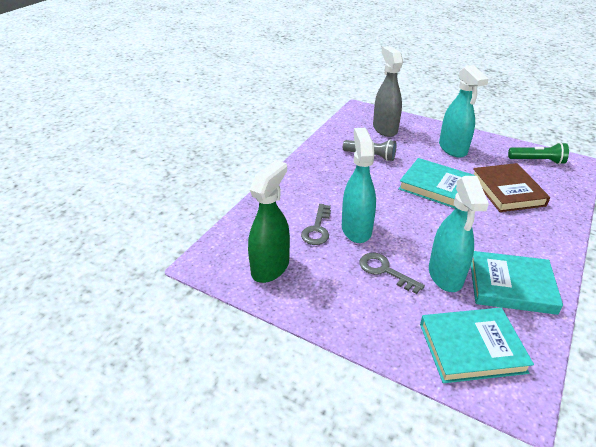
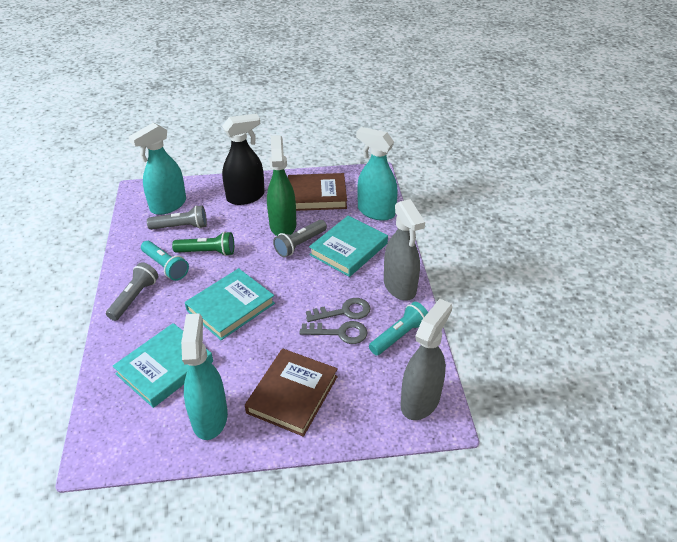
black spray bottle: none = 0 -> [222,114,265,205] = 1
brown book: [473,163,550,212] = 1 -> [245,349,338,437] [288,173,347,211] = 2
grey flashlight: [343,140,396,161] = 1 -> [106,262,158,321] [147,205,207,230] [273,220,327,257] = 3
grey spray bottle: [373,46,403,137] = 1 -> [384,199,425,301] [401,299,452,420] = 2
turquoise flashlight: none = 0 -> [141,241,189,281] [369,302,428,356] = 2

